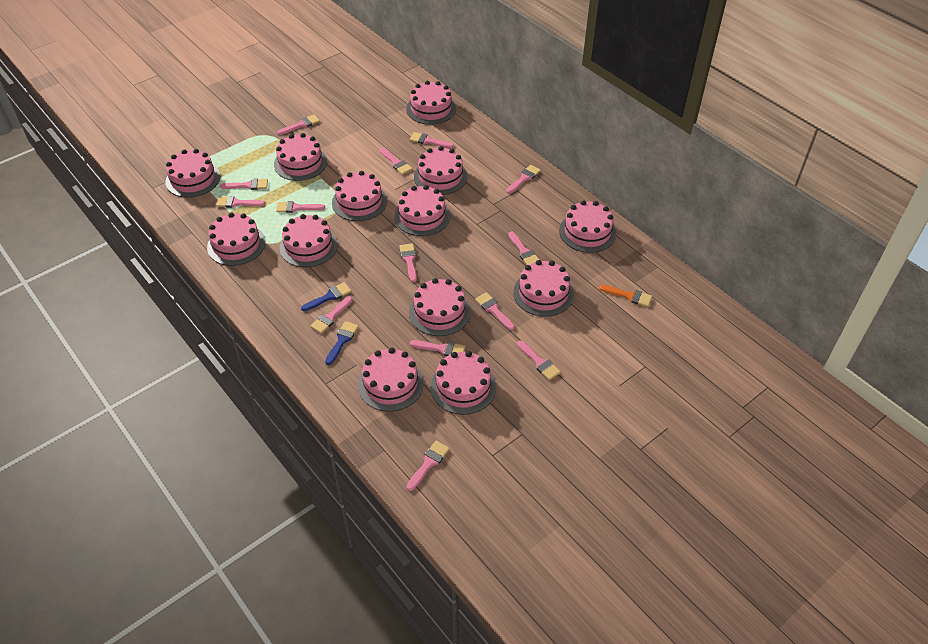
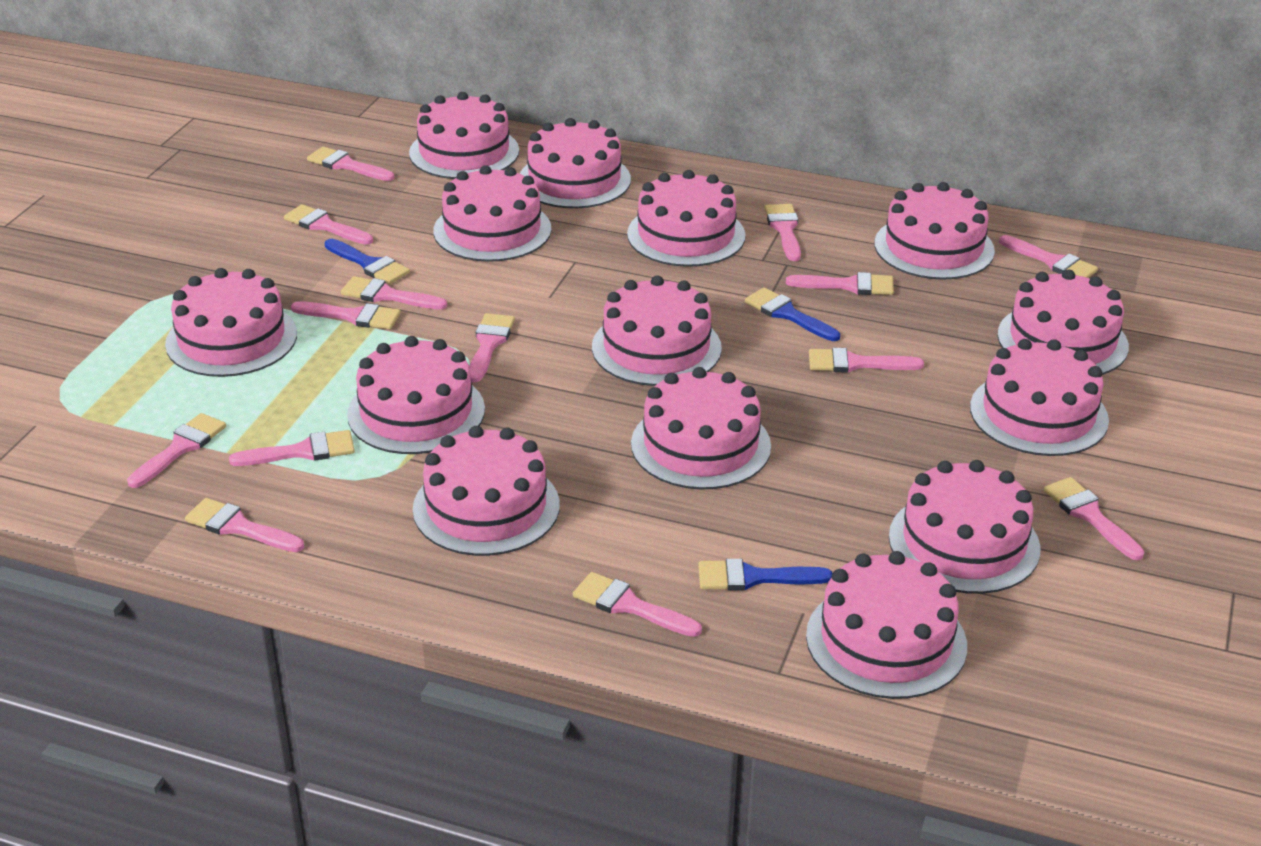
blue brush: [301,282,352,311] [325,321,359,365] = 2 -> [325,239,410,284] [698,559,832,591] [745,287,840,341] = 3
orange brush: [599,285,652,307] = 1 -> none = 0
pink cake: [166,149,221,198] [207,212,266,266] [274,133,327,181] [280,214,338,267] [332,171,387,221] [358,348,424,412] [394,185,450,236] [406,81,456,125] [409,278,471,336] [414,146,467,195] [430,351,496,415] [513,260,574,317] [559,200,616,253] = 13 -> [165,268,297,377] [347,336,485,454] [409,92,519,179] [413,426,560,556] [433,165,551,262] [520,118,631,208] [592,276,722,386] [627,170,746,267] [631,367,771,489] [806,551,967,699] [874,182,995,280] [889,460,1040,594] [970,339,1109,456] [997,269,1129,375] = 14

